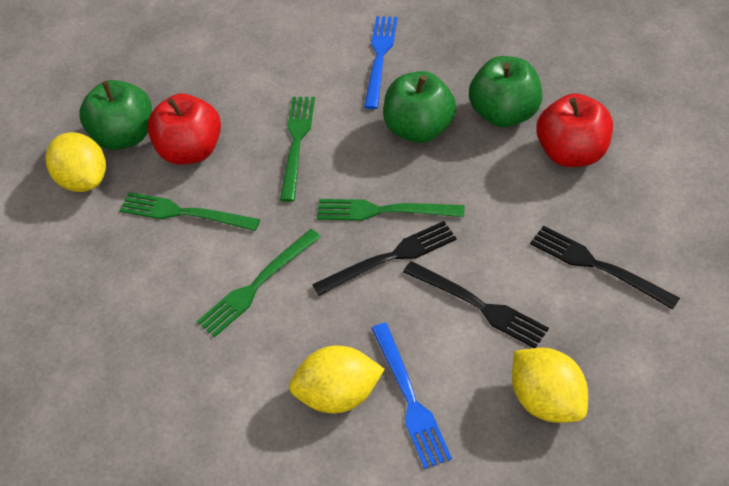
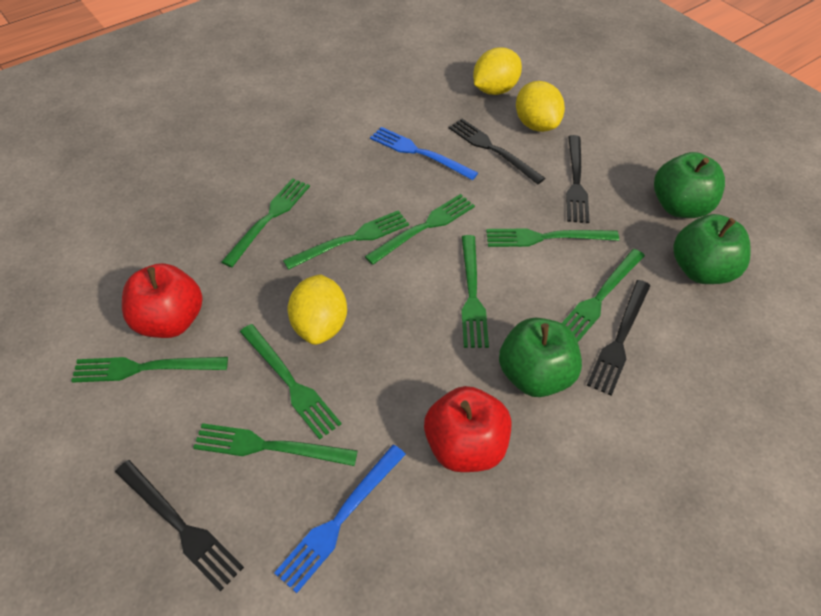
black fork: [312,221,457,296] [403,261,549,348] [530,226,680,310] = 3 -> [115,460,244,591] [448,119,545,184] [566,135,590,223] [587,280,651,396] = 4
green fork: [119,192,260,231] [197,229,321,337] [280,97,315,202] [317,199,465,221] = 4 -> [71,357,228,383] [193,423,358,466] [221,178,310,267] [240,324,342,440] [283,210,409,270] [364,194,475,265] [461,235,489,348] [486,228,619,247] [562,249,645,342] = 9

